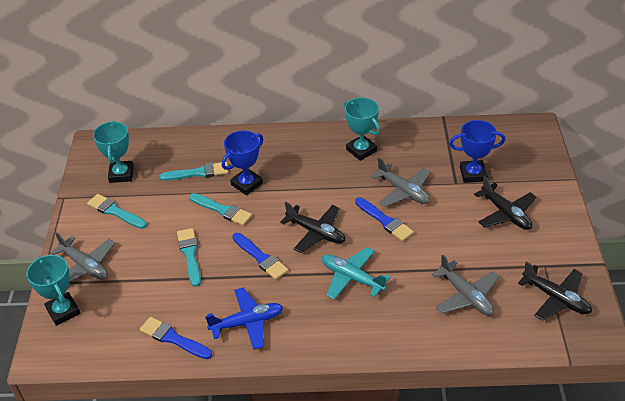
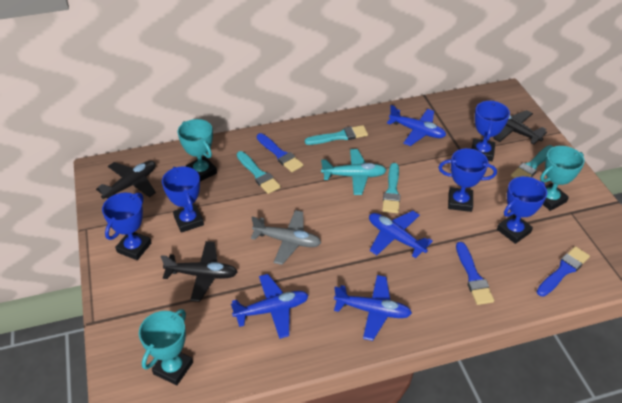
blue plane: [205,288,283,350] = 1 -> [231,274,308,339] [334,275,412,341] [369,211,433,258] [387,105,446,146] = 4
blue trophy: [222,131,263,195] [449,120,505,183] = 2 -> [102,192,151,260] [162,166,204,233] [439,148,497,212] [472,101,510,161] [497,176,547,244] = 5
grey plane: [50,232,115,282] [371,158,430,207] [432,255,499,315] = 3 -> [251,210,321,265] = 1

